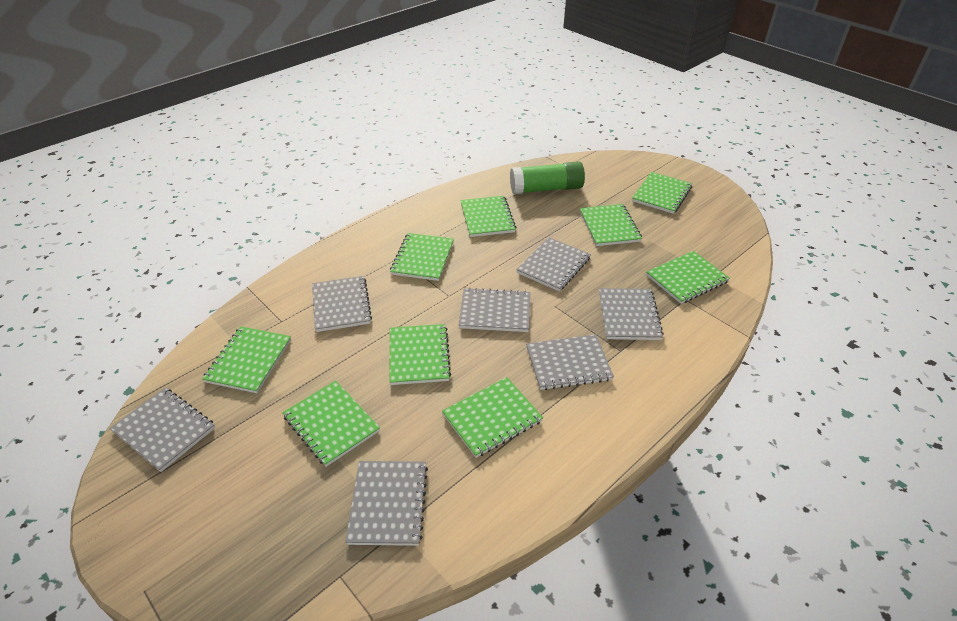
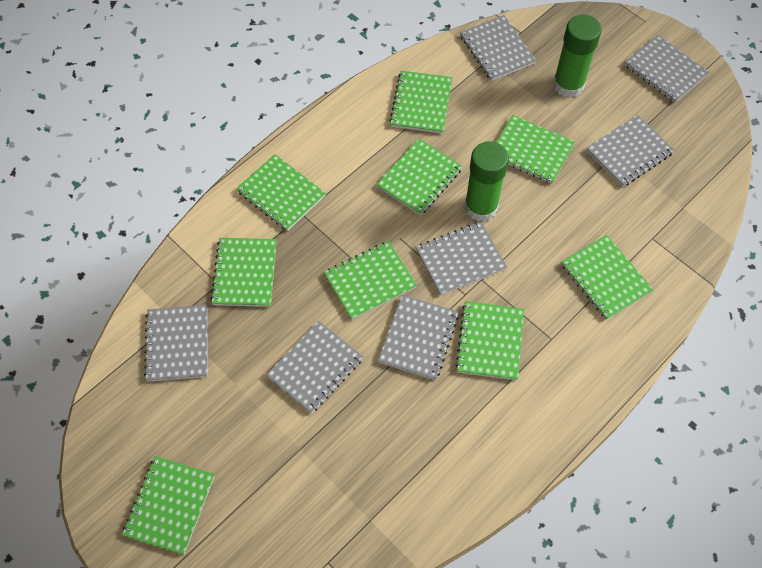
green glue stick: [510,162,585,194] = 1 -> [465,141,509,222] [553,14,601,98] = 2

